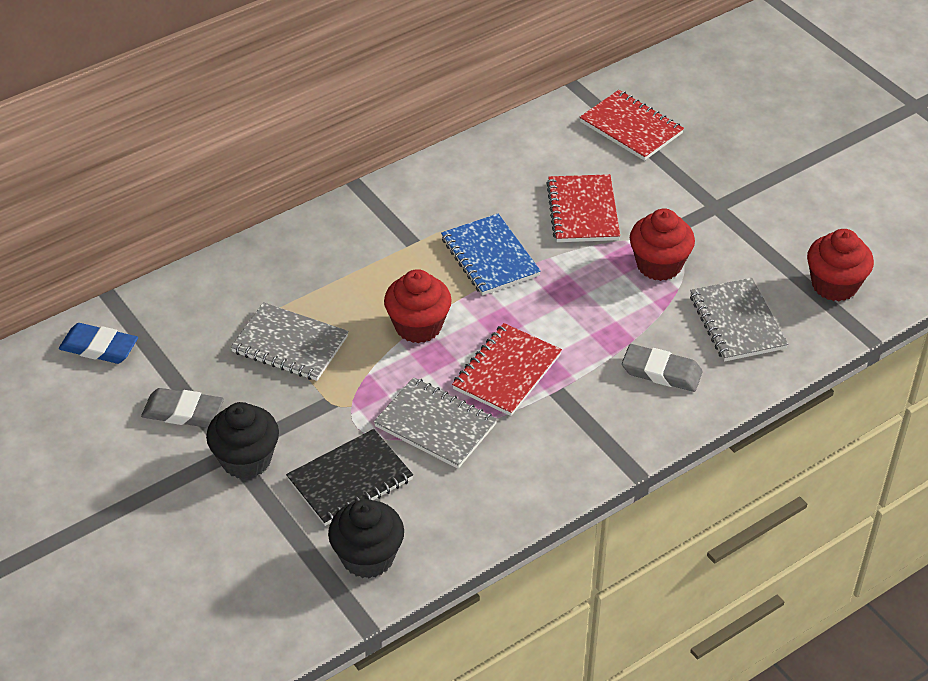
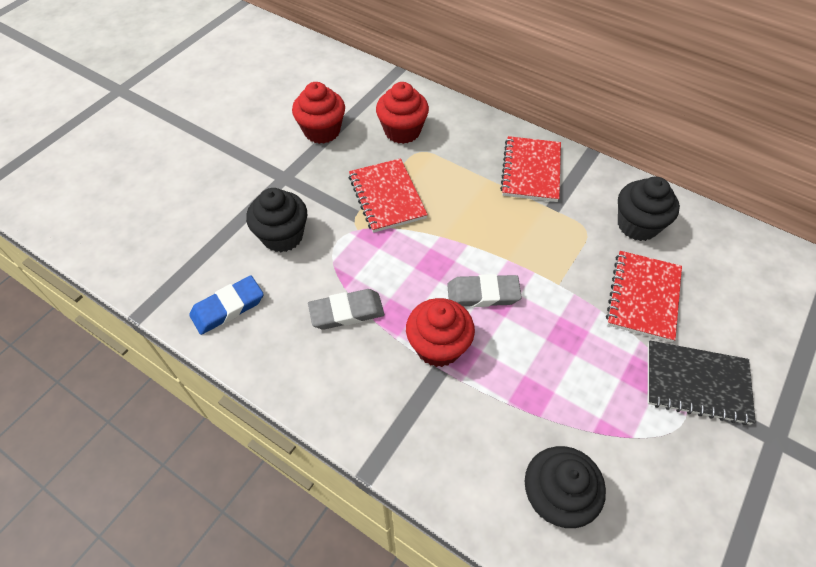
black cupcake: [206,402,279,479] [328,499,404,578] = 2 -> [246,188,307,252] [525,446,606,528] [618,177,680,241] = 3
blue notebook: [441,214,541,296] = 1 -> none = 0
grey notebook: [230,302,348,381] [374,377,497,469] [690,278,788,362] = 3 -> none = 0

